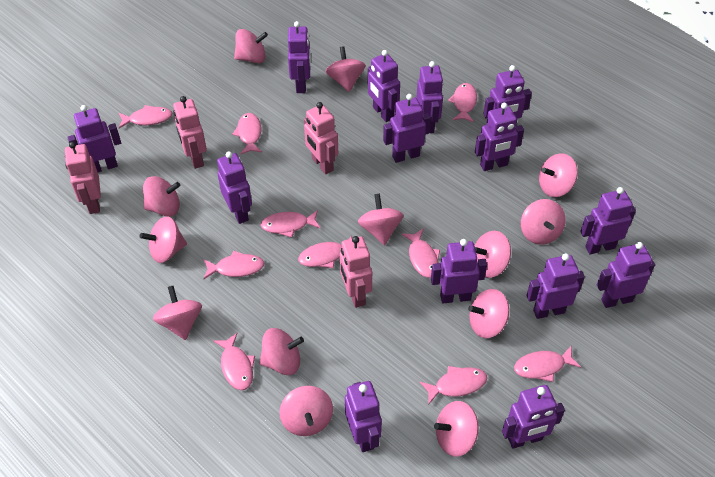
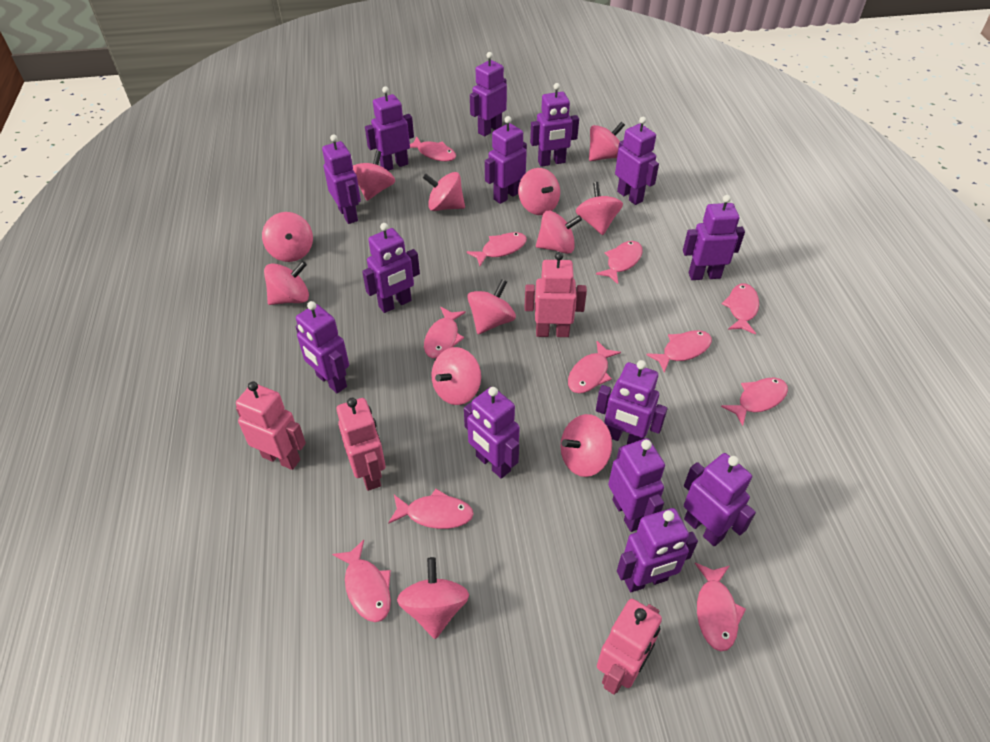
pink fish: [119,105,173,129] [203,251,264,279] [213,333,255,390] [232,113,262,154] [261,210,321,238] [298,236,352,268] [401,228,440,278] [420,366,487,405] [448,83,477,122] [514,346,581,382] = 10 -> [332,540,391,622] [388,489,474,529] [410,137,456,161] [424,307,466,358] [467,232,527,266] [568,341,621,393] [596,241,643,284] [646,330,712,373] [695,563,746,651] [721,377,788,426] [722,283,759,335] = 11
pink spinning top: [140,216,187,263] [143,176,180,217] [153,286,202,340] [234,29,268,63] [260,328,304,375] [280,386,333,436] [326,46,365,92] [358,193,404,245] [434,401,479,457] [468,289,509,338] [475,231,511,278] [521,199,566,245] [539,153,578,197] = 13 -> [262,212,313,262] [264,261,309,305] [353,150,395,201] [397,557,469,639] [423,172,465,211] [431,347,481,405] [467,279,516,334] [518,168,560,215] [536,211,582,254] [560,414,612,477] [576,182,623,235] [589,122,625,161] = 12

